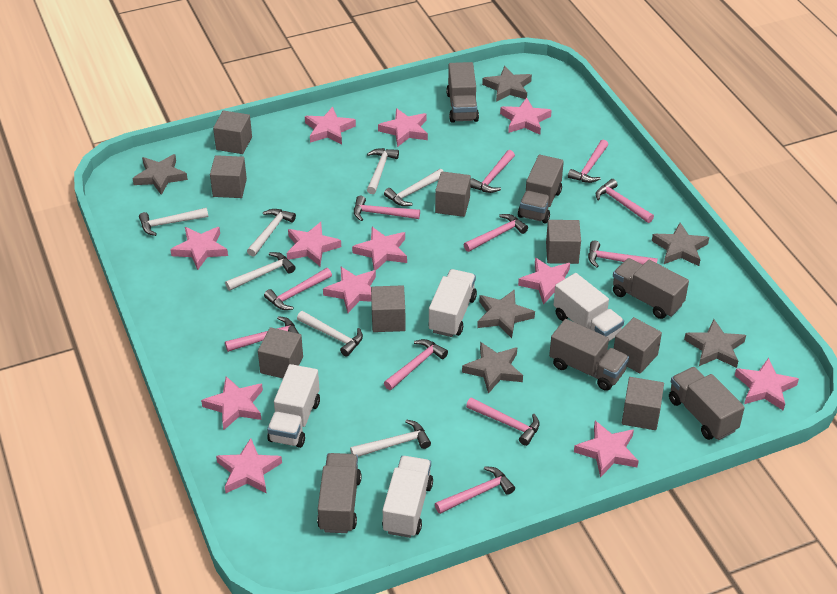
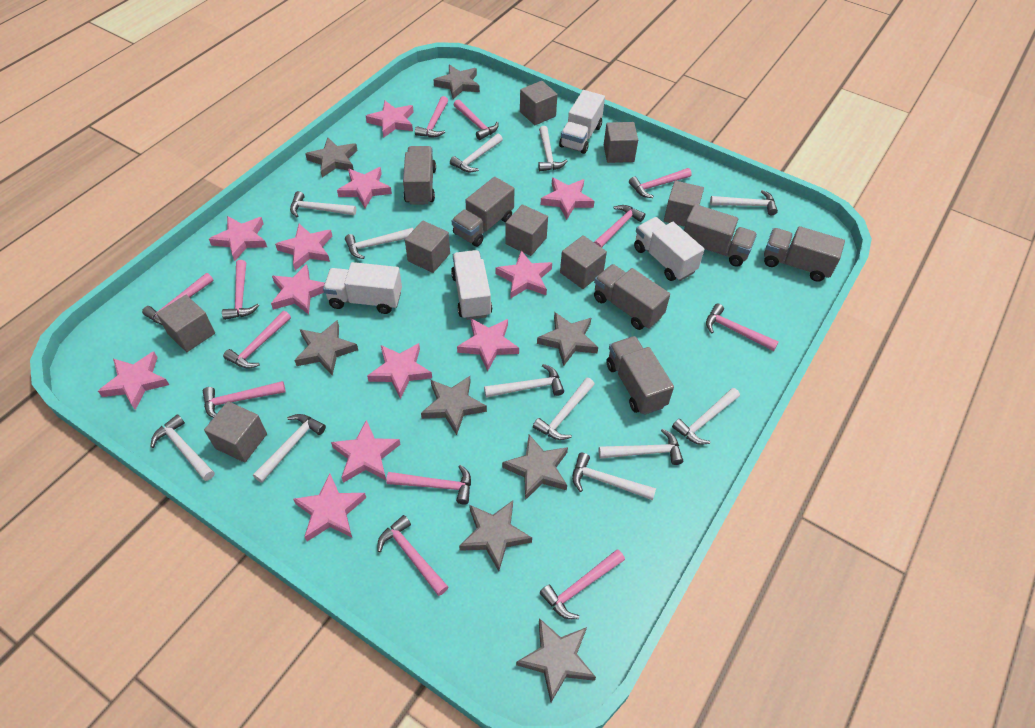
grey star: [132,154,188,195] [462,342,523,394] [477,289,535,338] [482,66,532,102] [652,223,709,266] [684,319,746,368] = 6 -> [294,320,358,376] [305,137,358,178] [421,376,487,435] [434,65,480,99] [459,501,532,571] [502,435,568,500] [516,618,596,702] [537,312,598,366] = 8
pink hammer: [225,316,299,352] [264,268,332,310] [354,196,420,221] [384,339,448,390] [435,466,515,514] [463,214,528,252] [466,398,540,446] [470,150,515,193] [568,140,608,183] [588,240,658,268] [596,179,654,223] = 11 -> [142,273,213,325] [203,381,286,418] [222,260,259,320] [223,311,291,369] [378,515,448,596] [386,465,471,505] [415,96,448,137] [454,99,498,140] [540,549,625,619] [594,205,645,248] [629,168,692,198] [706,304,779,351] = 12
white hammer: [139,208,208,236] [225,252,296,291] [247,209,296,257] [297,311,363,357] [350,419,431,457] [367,148,399,194] [384,169,444,206] = 7 -> [151,414,215,481] [253,414,326,483] [290,191,356,217] [345,228,414,259] [450,134,503,172] [484,364,564,398] [533,378,595,440] [538,126,567,171] [572,453,656,500] [599,429,683,465] [672,388,740,445] [710,190,778,215] = 12

